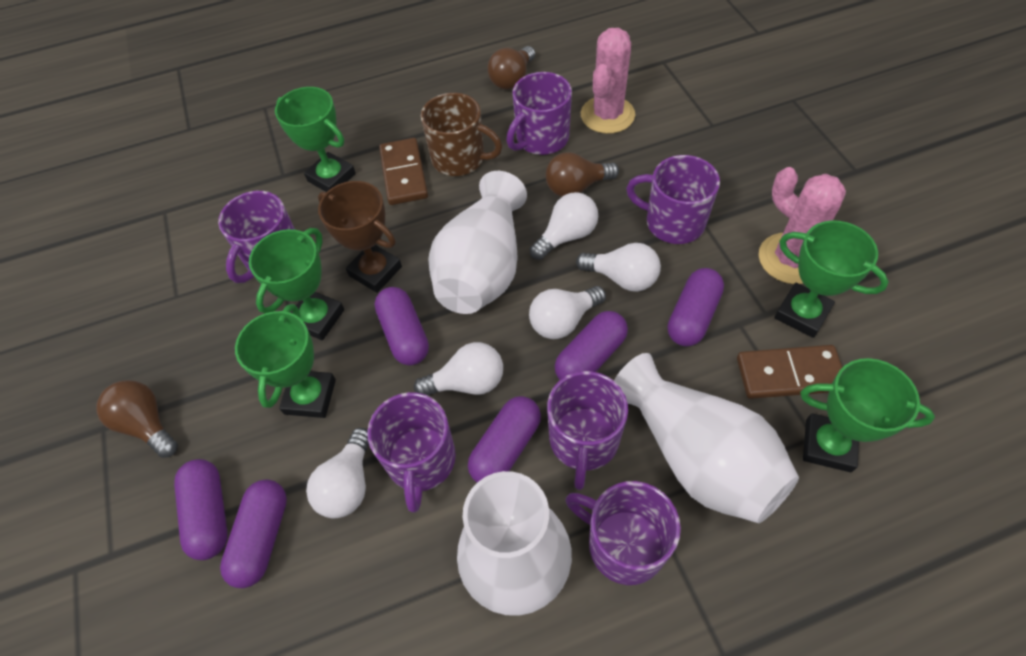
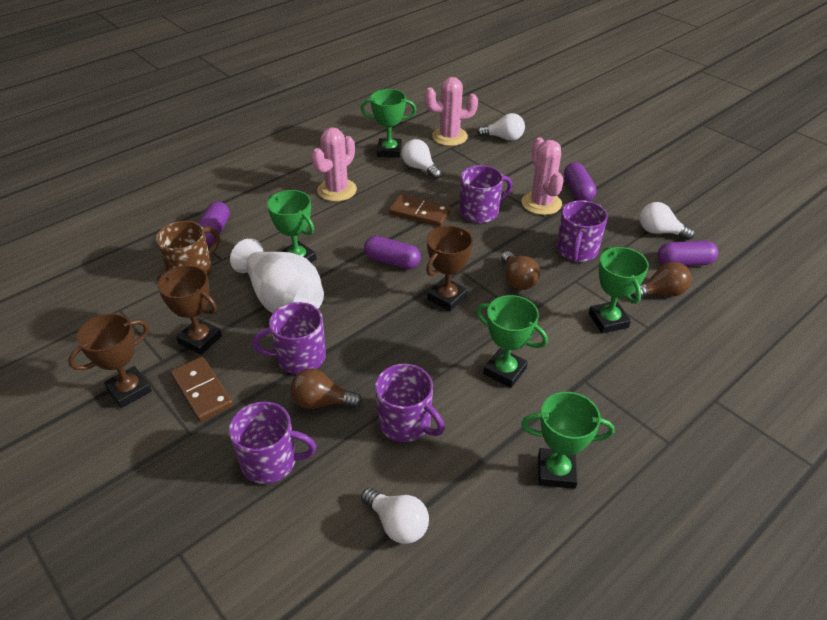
brown trophy: [318,181,402,293] = 1 -> [68,313,152,408] [157,265,222,355] [426,225,473,311] = 3
pink cactus: [581,28,635,134] [759,167,846,284] = 2 -> [311,127,357,202] [425,77,478,146] [522,137,564,215] = 3
purple capsule: [174,459,228,560] [220,480,287,588] [375,287,429,365] [468,396,541,482] [555,311,628,380] [668,268,724,346] = 6 -> [198,201,230,245] [364,236,421,269] [564,162,596,201] [657,241,718,266] = 4
purple mug: [218,191,295,283] [367,392,456,513] [506,72,572,155] [547,371,628,490] [565,481,681,585] [626,155,720,244] = 6 -> [229,402,316,484] [252,302,326,374] [375,364,445,442] [460,165,513,223] [557,200,608,262] = 5
white light bulb: [306,428,369,518] [414,342,503,396] [529,286,606,339] [530,192,598,260] [576,243,661,292] = 5 -> [361,487,429,544] [402,139,441,179] [477,113,525,141] [640,202,695,240] = 4
white vase: [428,171,527,314] [457,471,572,616] [614,353,799,523] = 3 -> [230,238,324,313] = 1

